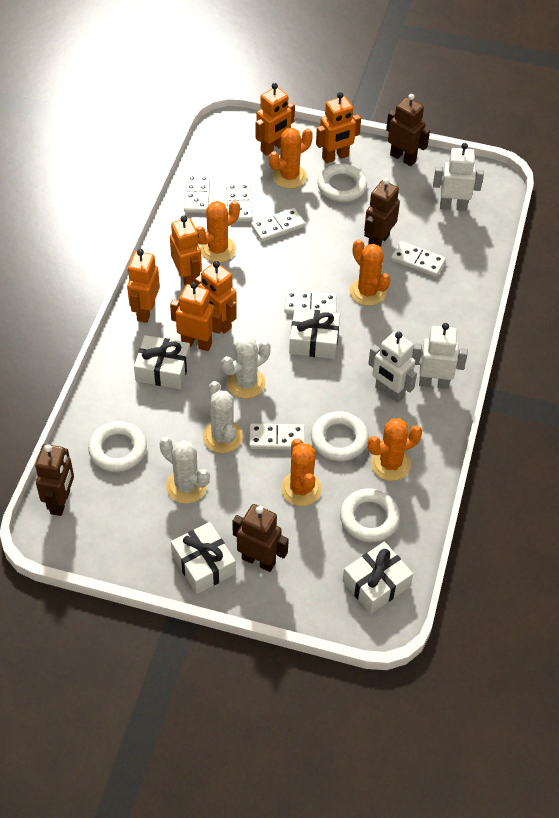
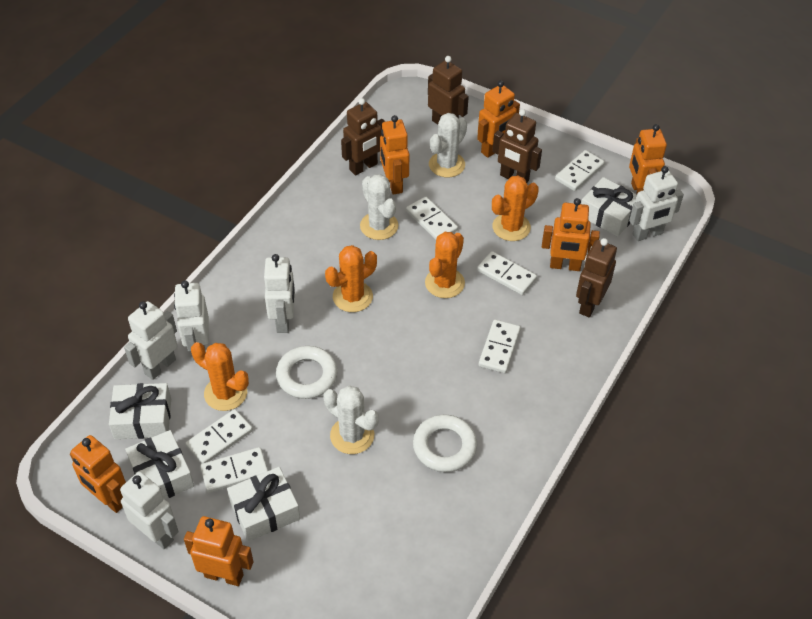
orange cactus: [196,200,240,263] [269,128,313,189] [281,438,322,506] [350,239,390,306] [367,418,422,481] = 5 -> [191,342,249,411] [325,245,377,312] [425,232,465,298] [492,175,539,241] = 4
white ring: [88,421,147,472] [311,411,369,461] [318,164,367,202] [340,488,400,542] = 4 -> [276,346,338,399] [413,415,477,472] = 2
white robot: [368,332,417,403] [412,323,468,389] [433,143,484,211] = 3 -> [120,472,179,549] [124,301,178,380] [174,280,209,357] [264,254,295,333] [629,166,684,241] = 5

